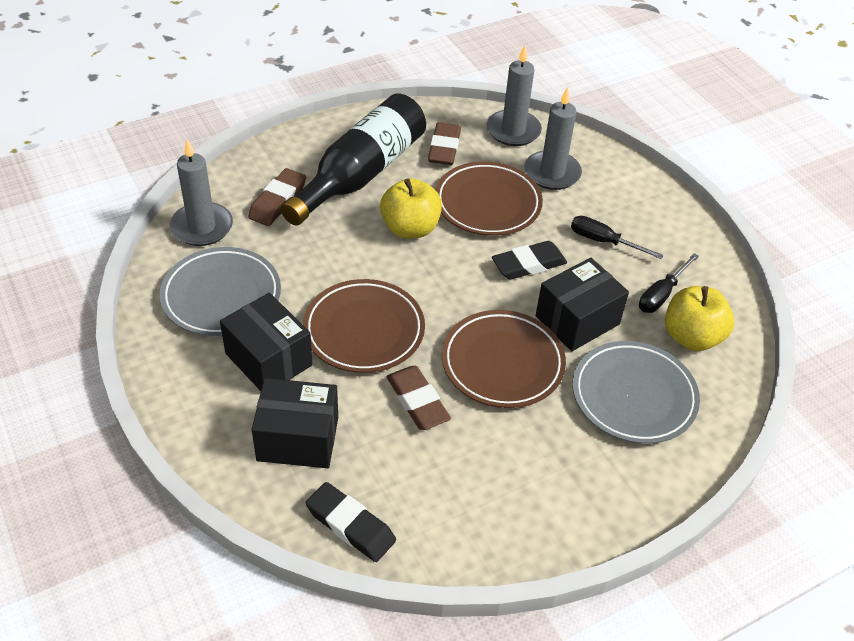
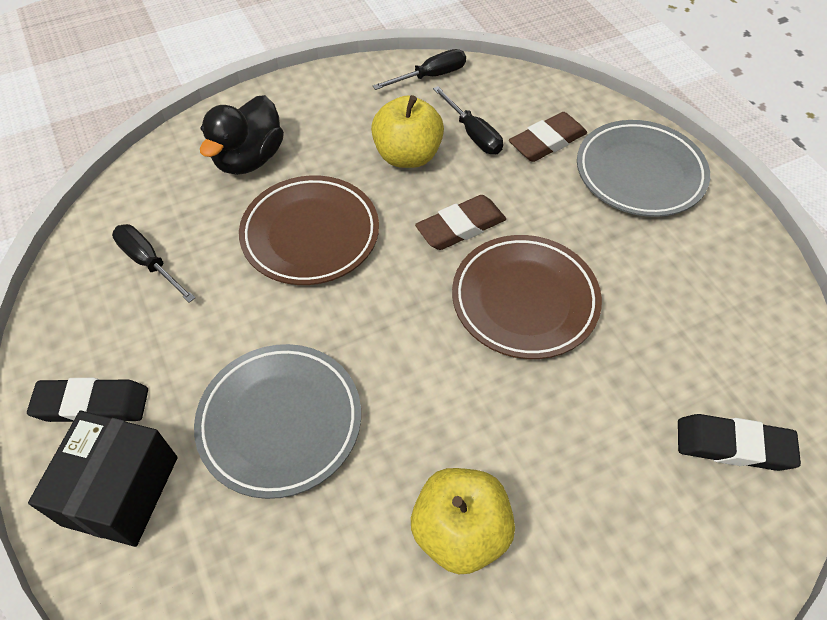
black bottle: [281,93,426,226] = 1 -> none = 0
black box: [220,293,313,391] [252,378,338,468] [536,258,629,351] = 3 -> [28,411,178,547] = 1
black duck: none = 0 -> [200,95,284,175] = 1
black screwdriver: [571,216,663,259] [639,253,699,313] = 2 -> [112,224,195,303] [373,49,466,90] [433,86,503,154] = 3
brown eraser: [248,168,306,226] [386,366,451,430] [428,122,461,165] = 3 -> [415,195,506,250] [509,112,587,162] = 2
brown plate: [303,279,425,373] [436,161,543,236] [442,310,566,408] = 3 -> [239,175,379,285] [452,235,602,359] = 2
grey candle: [170,139,233,246] [486,45,542,146] [524,87,582,190] = 3 -> none = 0

